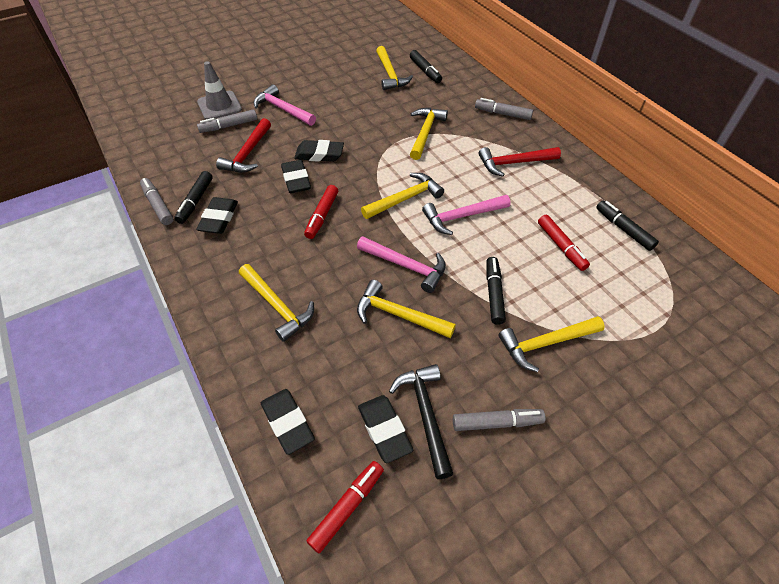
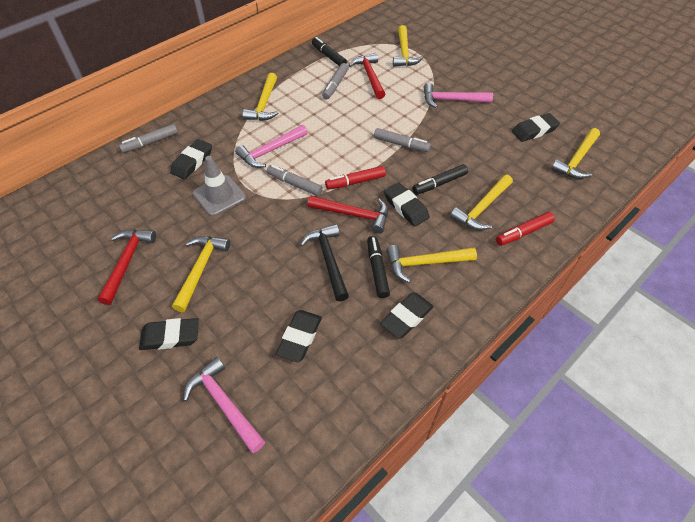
black eraser: [196,197,238,234] [261,389,315,455] [281,160,311,193] [294,140,344,162] [358,395,413,463] = 5 -> [139,318,199,350] [170,139,212,179] [276,310,322,362] [380,293,434,339] [384,182,430,227] [512,113,560,142] = 6
black marker: [174,171,213,224] [410,50,442,83] [486,257,506,325] [596,201,659,251] = 4 -> [312,37,347,66] [367,236,390,298] [412,164,468,195] = 3
red hammer: [216,118,271,172] [479,147,561,177] = 2 -> [98,229,156,305] [307,196,388,234] [349,53,385,99] = 3
red marker: [304,185,338,239] [307,461,384,553] [538,215,590,271] = 3 -> [325,166,386,190] [496,212,555,246] = 2

